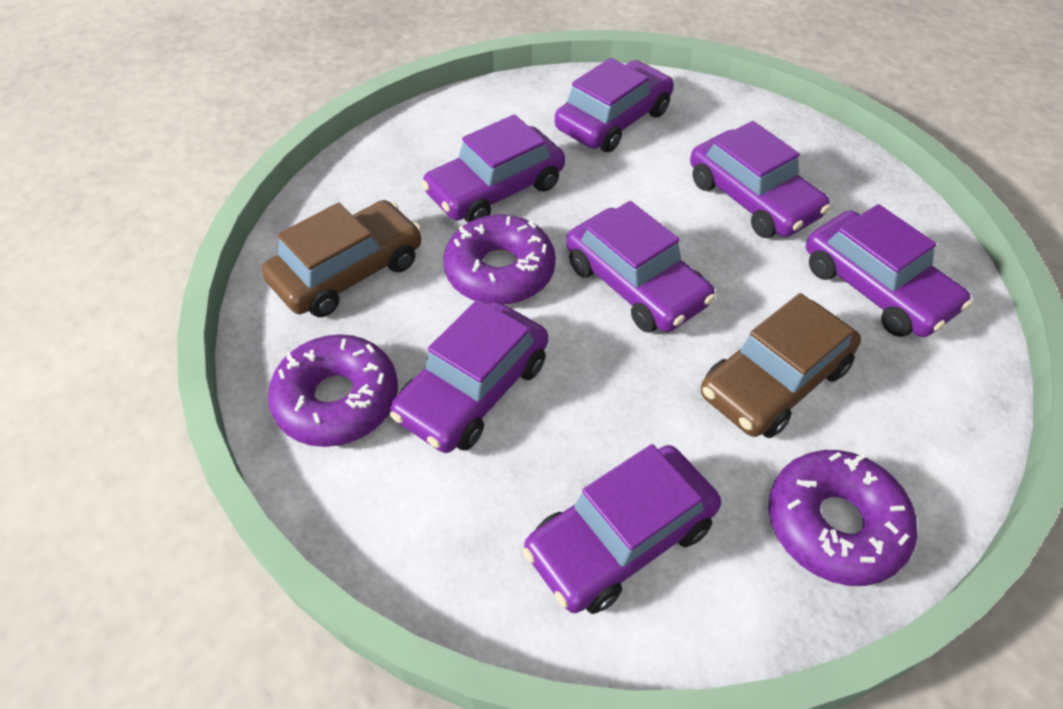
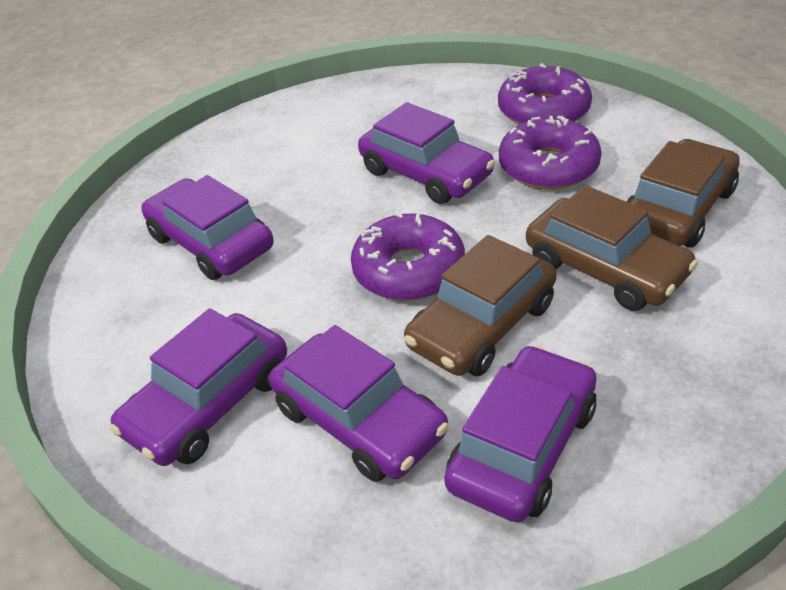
brown car: [262,200,422,317] [701,293,861,438] = 2 -> [404,235,557,376] [526,185,698,311] [627,139,740,247] = 3
purple car: [390,299,548,453] [421,114,565,223] [522,444,721,614] [555,58,674,152] [566,201,715,333] [690,121,830,238] [806,204,972,337] = 7 -> [109,308,287,466] [141,175,273,280] [269,325,449,482] [358,102,495,204] [444,345,597,523] = 5

